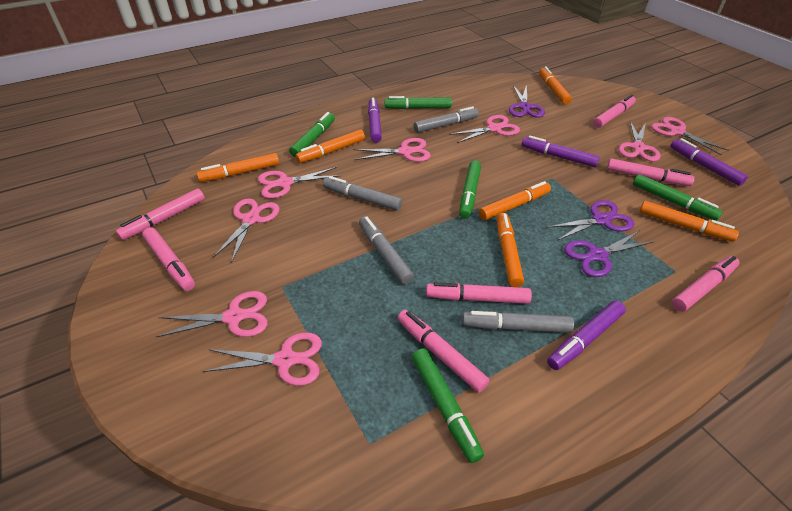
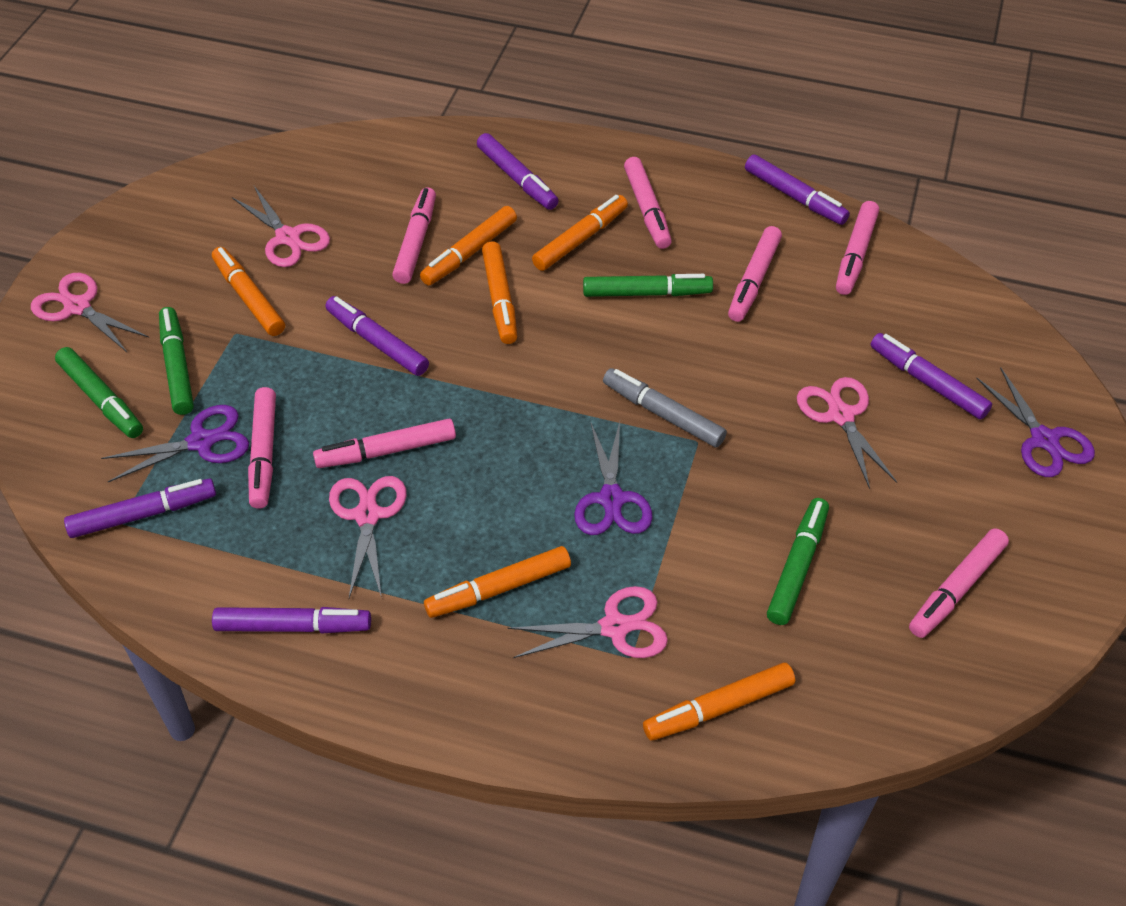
green marker: [289,112,335,157] [384,96,452,109] [412,349,484,463] [459,160,481,219] [633,174,723,221] = 5 -> [55,347,143,438] [159,307,194,415] [583,274,713,297] [767,498,829,625] = 4
grey marker: [323,176,402,211] [359,216,414,284] [414,106,479,133] [462,311,574,333] = 4 -> [603,368,727,448] = 1
pink scissors: [156,291,268,337] [203,332,322,386] [212,198,280,263] [258,167,341,198] [354,138,431,162] [449,115,520,143] [618,121,660,162] [651,117,729,155] = 8 -> [31,273,149,352] [232,186,330,267] [329,476,407,598] [508,586,668,658] [797,377,897,489] = 5
purple marker: [368,98,382,143] [521,136,600,167] [547,300,626,370] [670,138,748,186] = 4 -> [64,479,216,538] [212,607,371,633] [325,296,429,376] [477,133,559,210] [745,155,850,225] [870,333,992,420] = 6

